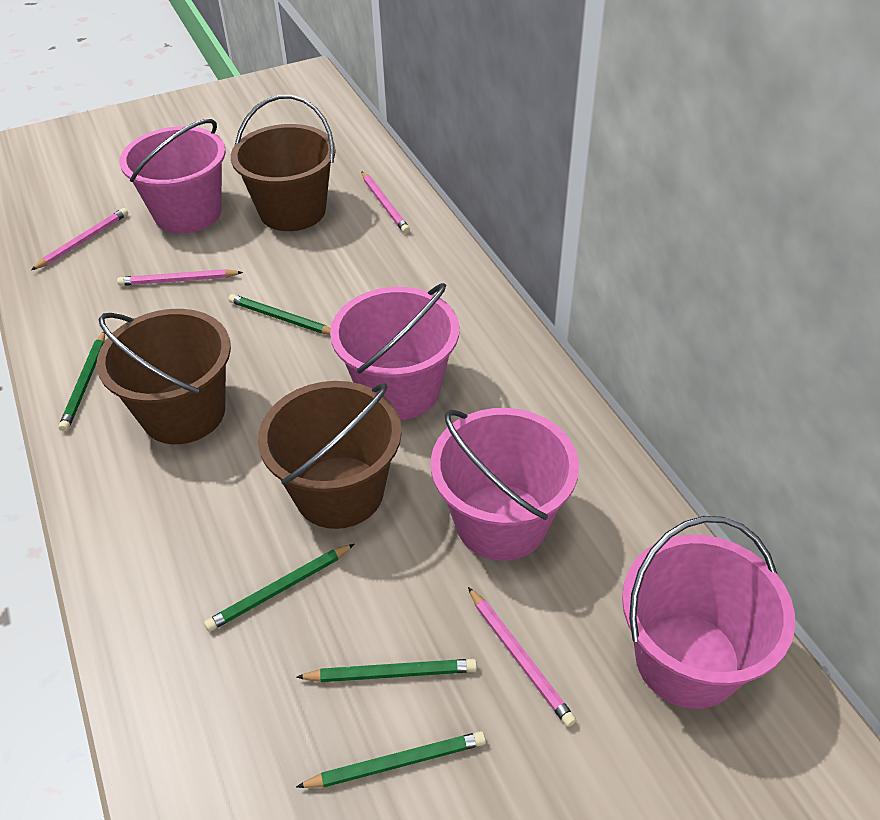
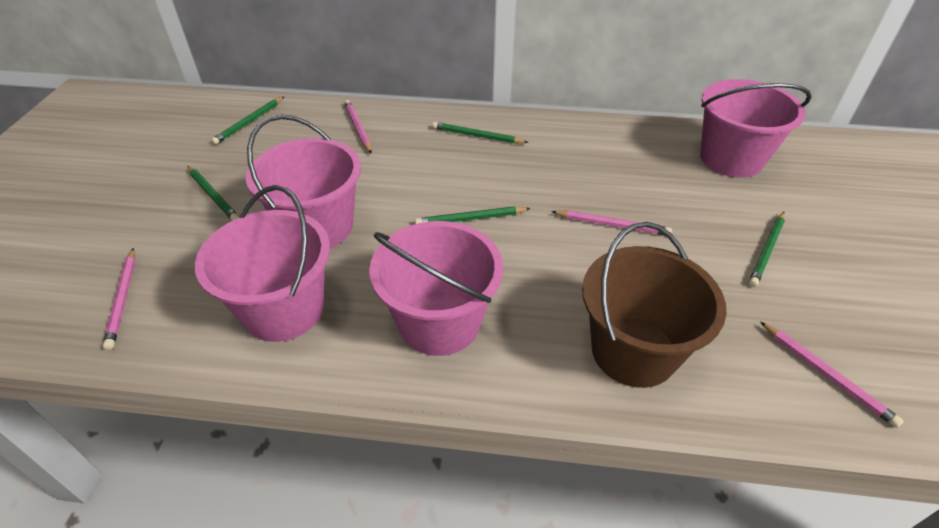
brown bucket: [96,309,231,444] [231,95,336,231] [258,381,402,529] = 3 -> [582,222,727,388] = 1

